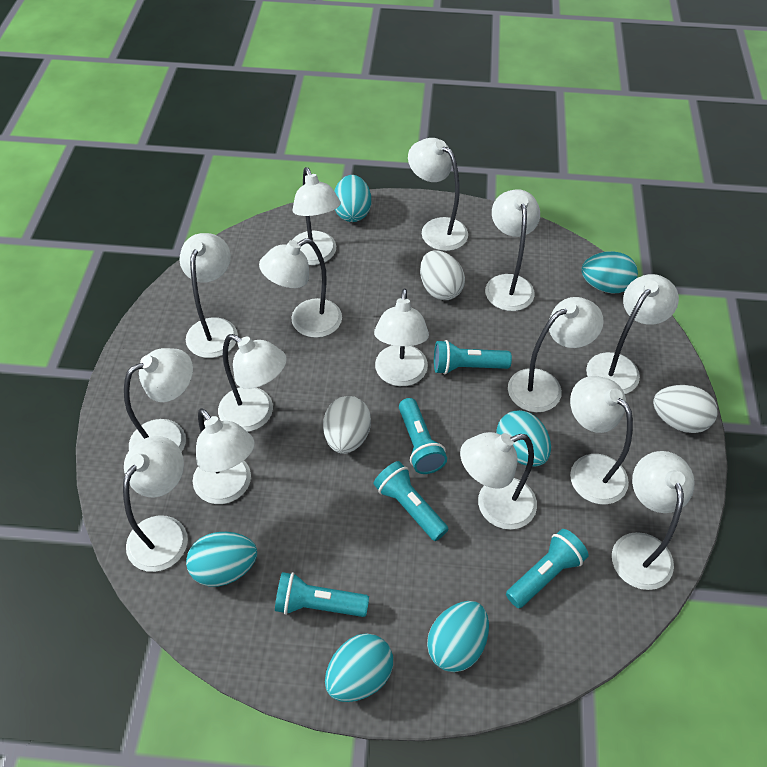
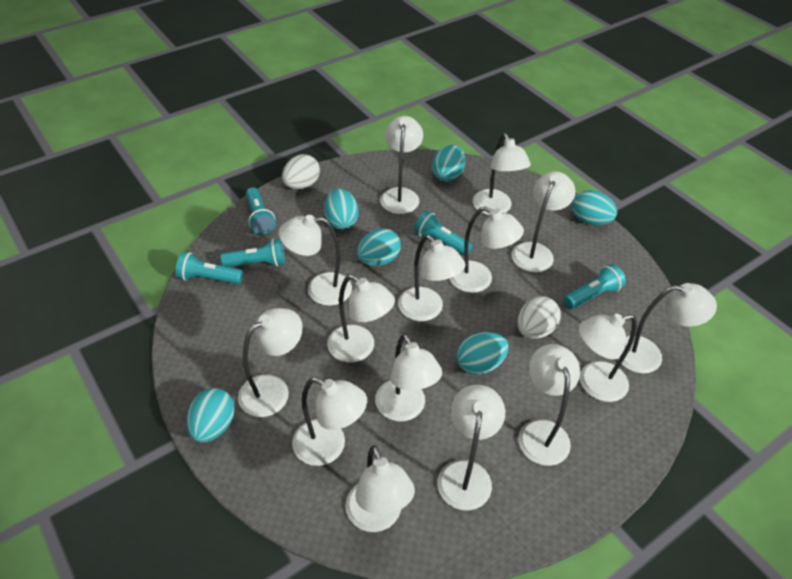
white egg: [323,396,371,454] [420,250,465,300] [653,385,718,433] = 3 -> [282,154,320,189] [517,296,561,339] = 2

